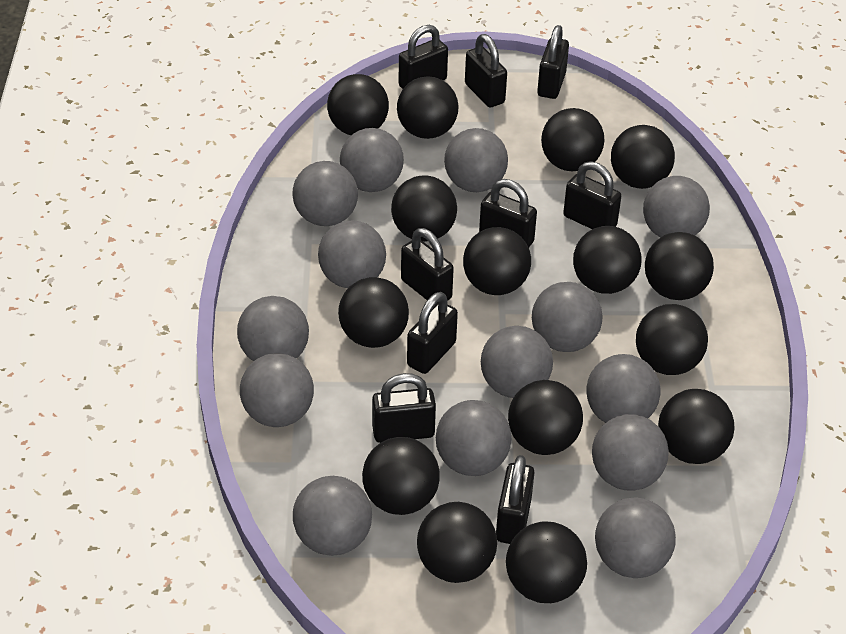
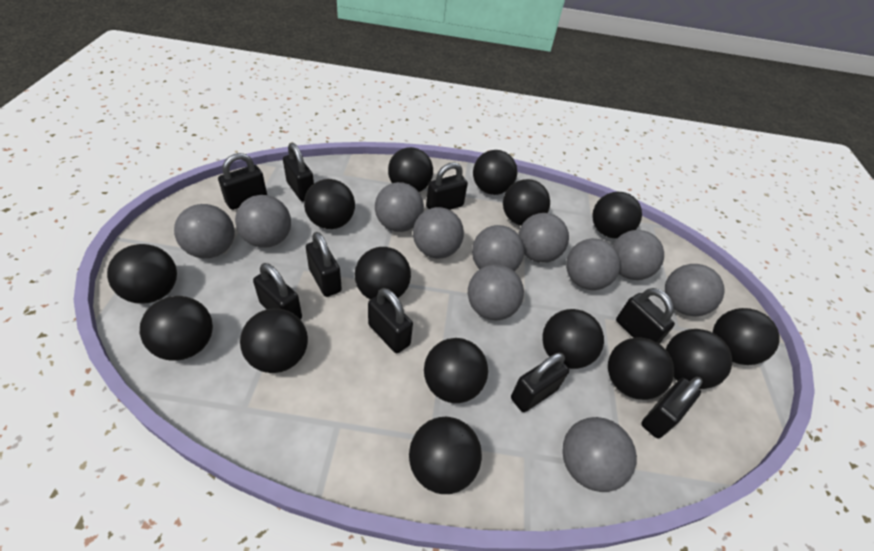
grey ball: [237,296,309,361] [240,353,314,427] [292,161,358,226] [293,476,372,556] [318,220,386,288] [340,128,404,192] [436,400,511,476] [444,128,508,192] [481,326,553,398] [532,282,603,352] [587,354,660,423] [592,414,669,491] [595,497,676,578] [643,176,710,238] = 14 -> [174,204,235,258] [235,195,291,248] [375,182,424,232] [413,207,464,259] [468,264,524,320] [472,225,524,271] [518,213,569,263] [562,417,637,492] [566,239,621,290] [612,230,664,280] [665,264,725,316] = 11

